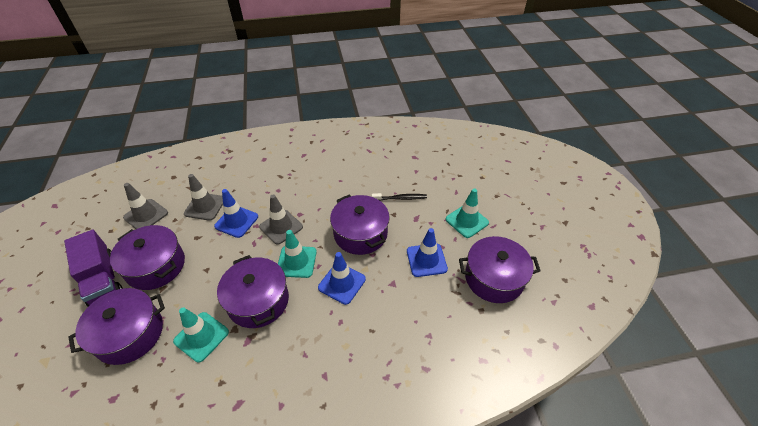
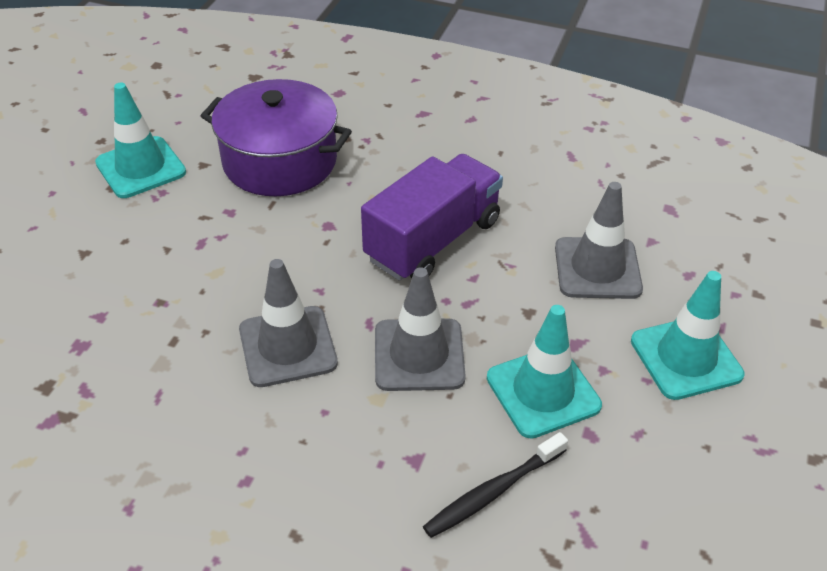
blue traffic cone: [214,189,258,238] [318,252,366,305] [407,228,448,277] = 3 -> none = 0
purple pot: [68,288,165,365] [110,225,185,290] [217,255,289,328] [330,194,390,255] [459,236,541,303] = 5 -> [201,79,352,196] = 1

